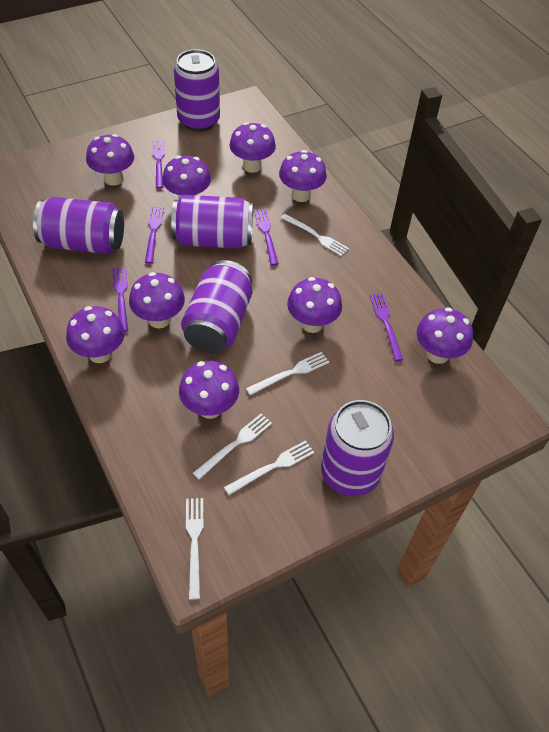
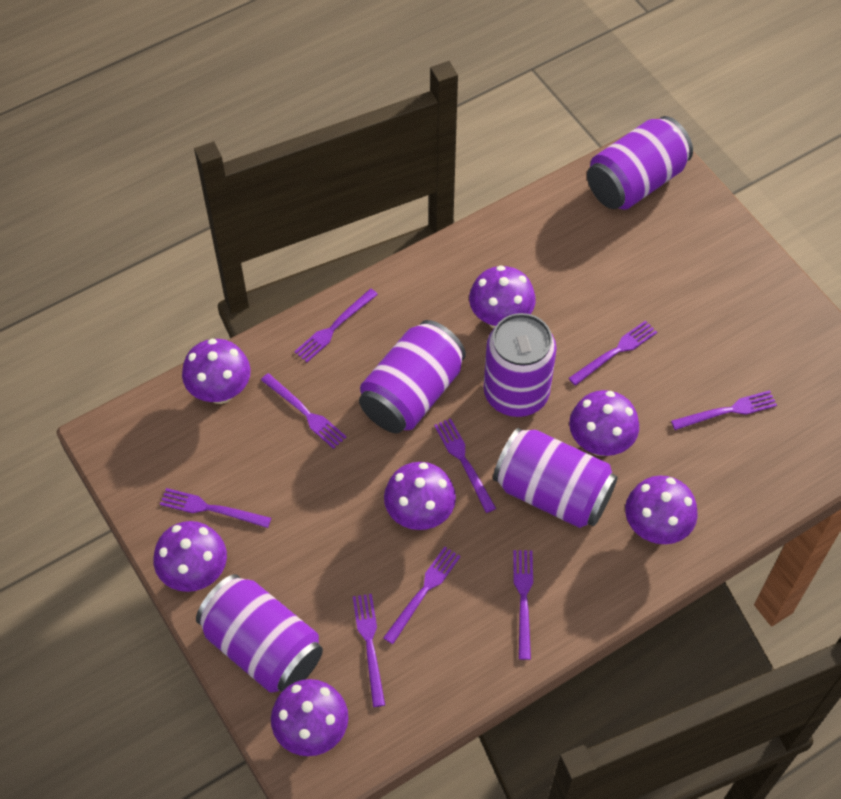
purple fork: [112,267,128,332] [145,207,164,264] [152,140,165,189] [254,209,279,266] [370,294,403,361] = 5 -> [160,488,271,528] [261,373,347,449] [294,289,378,362] [353,594,385,707] [383,547,461,644] [434,418,496,513] [513,550,533,660] [569,320,657,386] [671,390,777,430] = 9
purple mushroom: [66,306,125,363] [86,134,134,186] [129,272,185,328] [162,156,211,200] [179,361,239,419] [229,122,276,173] [279,150,327,202] [287,277,342,333] [416,307,473,364] = 9 -> [153,521,227,592] [182,339,251,404] [271,679,348,756] [384,462,456,530] [469,265,536,329] [569,390,639,456] [625,476,698,544] = 7
white fork: [186,498,203,600] [193,414,272,480] [224,440,315,495] [246,352,329,395] [281,214,349,256] = 5 -> none = 0

